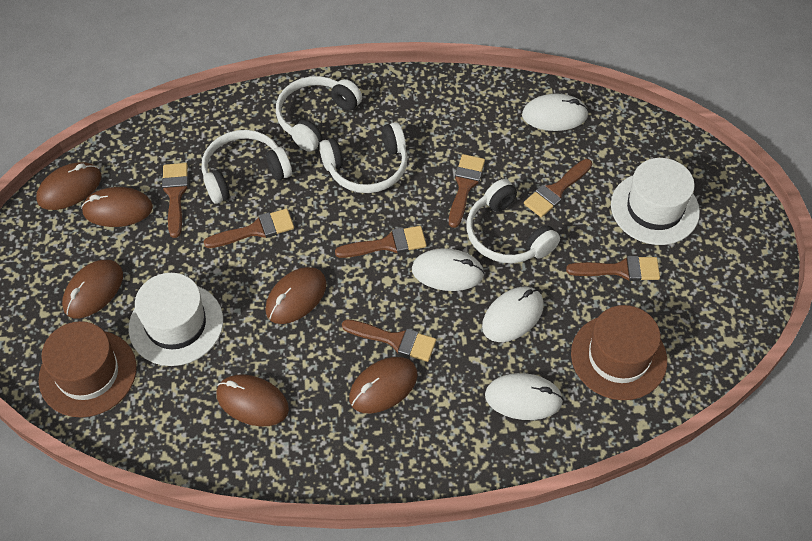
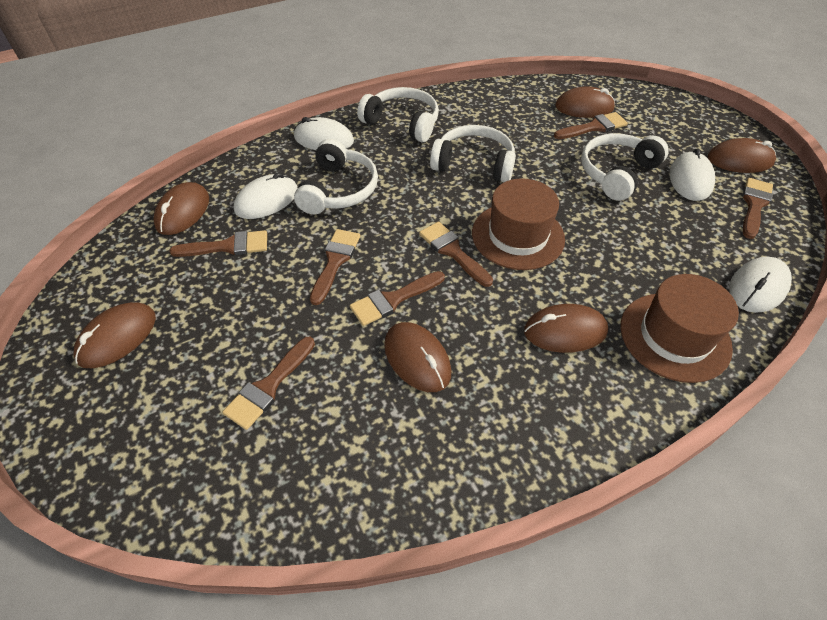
white hat: [129,273,223,366] [611,158,700,245] = 2 -> none = 0

